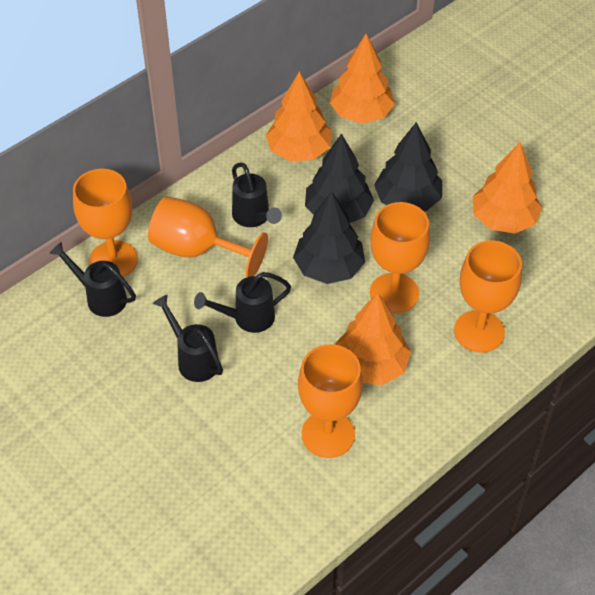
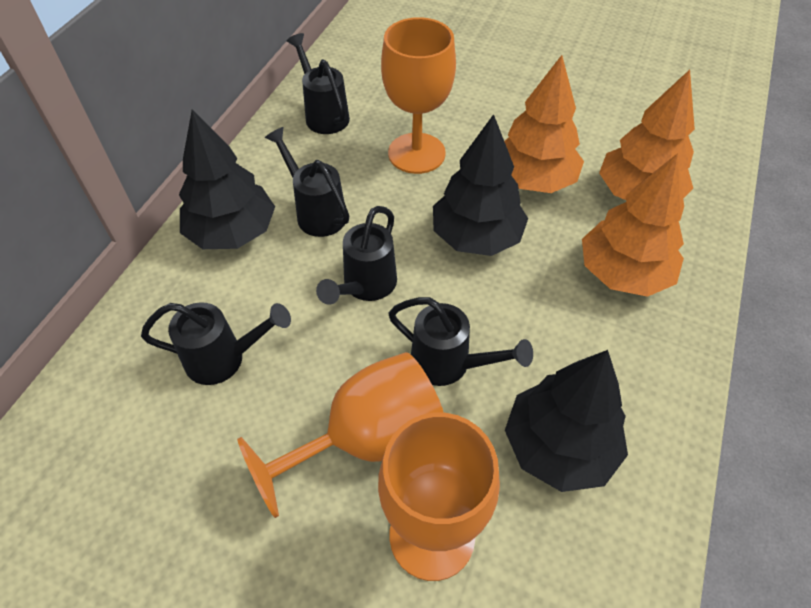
black watering can: [49,242,136,317] [153,294,223,382] [194,272,291,333] [232,162,282,227] = 4 -> [141,302,291,385] [265,127,349,237] [287,33,350,134] [316,206,397,305] [388,297,533,386] = 5
orange goblet: [73,169,138,277] [148,196,268,278] [298,344,363,458] [370,202,430,313] [454,240,522,353] = 5 -> [237,352,444,518] [378,413,500,581] [381,17,456,174] = 3
orange tree: [266,71,332,161] [330,34,395,123] [335,292,411,385] [473,142,542,234] = 4 -> [504,55,584,193] [582,153,684,297] [599,70,695,200] = 3

